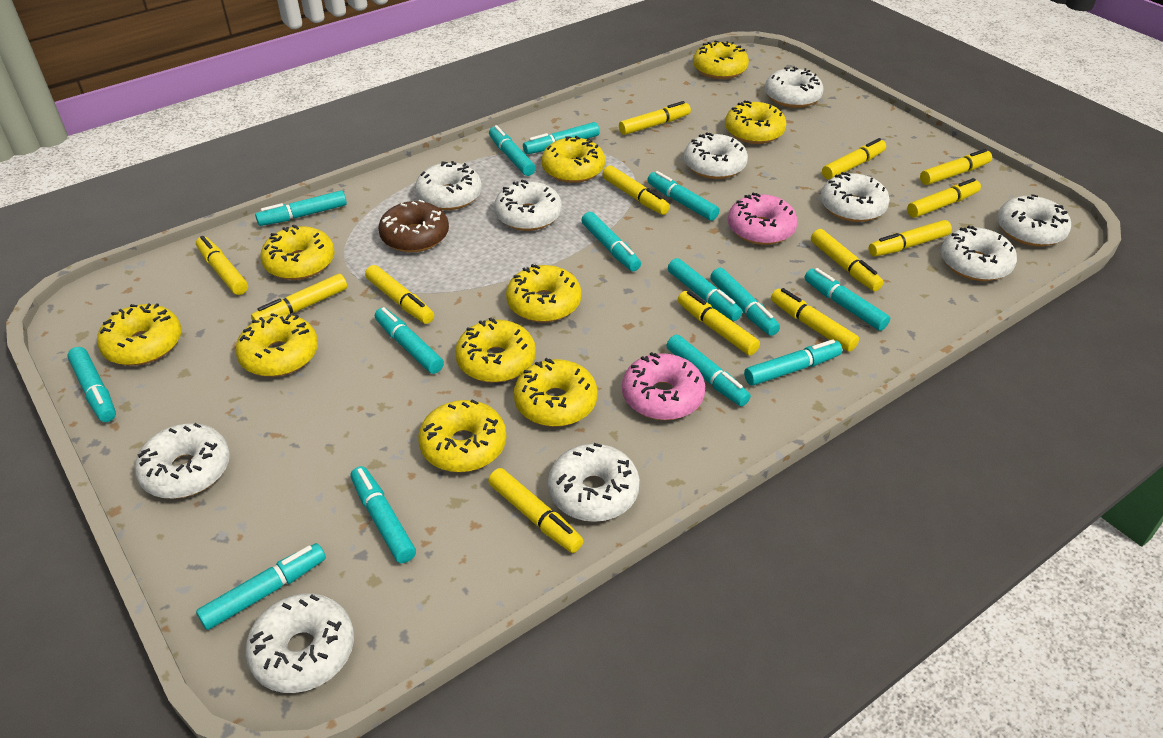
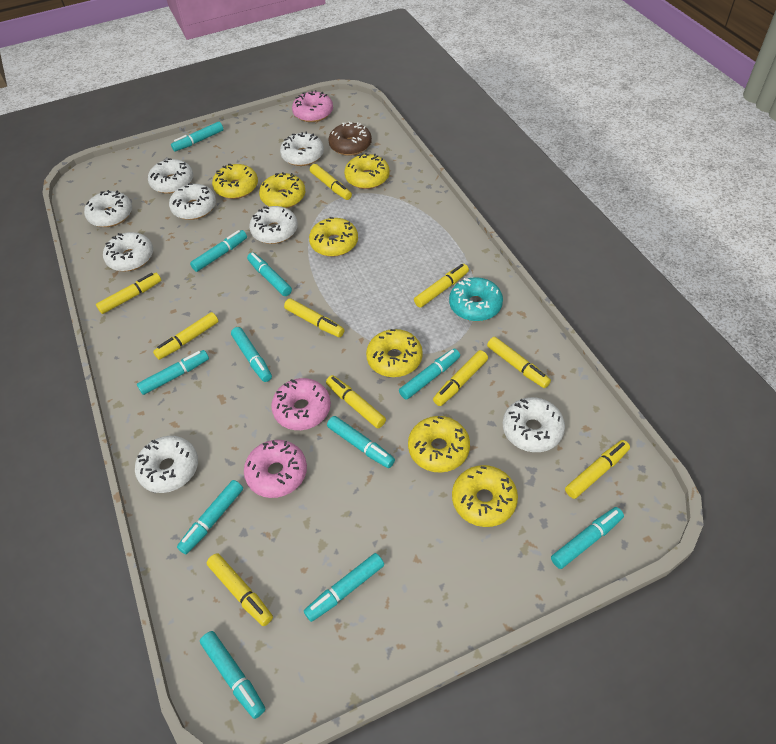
pink donut: [622,352,705,420] [728,192,798,245] = 2 -> [244,440,307,498] [271,378,331,430] [292,90,333,122] = 3
turquoise donut: none = 0 -> [449,277,503,321] = 1
turquoise marker: [67,347,116,422] [196,543,326,630] [255,190,347,226] [351,466,416,563] [375,307,444,374] [489,125,536,176] [523,122,600,154] [582,212,641,271] [647,171,719,221] [666,335,751,406] [668,258,742,321] [710,268,780,336] [744,339,842,386] [805,268,890,331] = 14 -> [137,350,209,395] [171,122,224,152] [177,480,243,554] [190,230,247,272] [200,631,265,719] [231,327,272,382] [247,253,292,296] [304,553,384,622] [327,416,395,468] [399,349,460,400] [551,507,624,569] = 11
white donut: [135,423,230,499] [245,593,354,693] [415,161,482,210] [494,179,562,231] [548,443,640,522] [684,132,748,179] [765,67,823,108] [820,172,890,222] [941,225,1017,281] [997,194,1071,247] = 10 -> [84,190,132,227] [103,232,153,271] [135,436,198,493] [148,158,193,194] [169,183,216,220] [249,206,298,244] [280,131,324,166] [503,397,565,452] = 8
yellow donut: [97,303,182,366] [235,313,318,377] [260,225,335,280] [418,399,507,472] [455,318,536,383] [506,264,581,322] [514,358,598,427] [542,136,605,183] [693,41,749,79] [725,101,786,144] = 10 -> [212,164,258,199] [259,172,305,208] [309,217,358,257] [344,153,390,189] [366,329,423,377] [408,416,470,472] [452,465,518,527] = 7
yellow marker: [196,236,248,295] [251,274,347,320] [365,265,434,324] [488,468,583,553] [602,166,670,215] [619,101,691,135] [678,291,760,355] [771,288,859,352] [811,229,884,291] [822,138,886,180] [868,220,952,256] [907,178,981,218] [920,149,992,185] = 13 -> [96,273,161,314] [153,312,218,360] [207,553,273,626] [284,298,344,337] [310,164,352,200] [326,375,386,428] [414,264,469,308] [433,350,488,406] [487,337,551,388] [565,440,630,499] = 10

